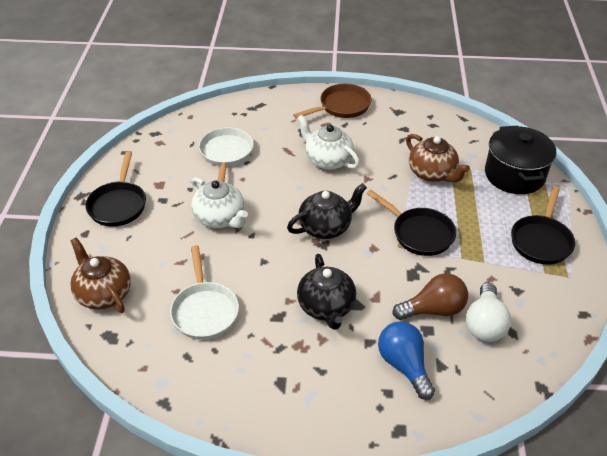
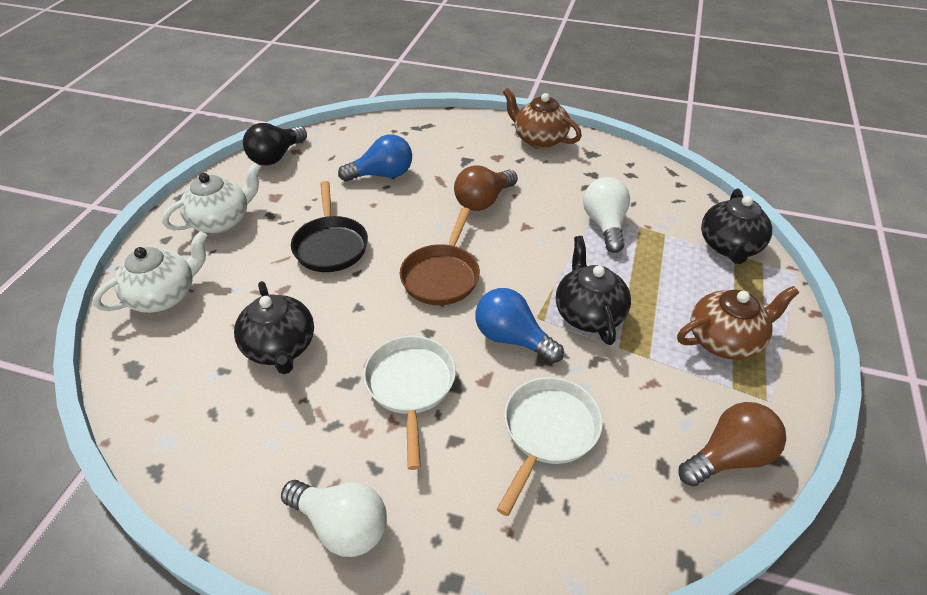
black light bulb: none = 0 -> [243,123,307,165] = 1
black pan: [85,152,146,227] [366,190,456,256] [511,186,575,265] = 3 -> [291,181,368,272] = 1
black pot: [485,126,556,194] = 1 -> none = 0
black teapot: [287,183,367,239] [297,254,356,330] = 2 -> [234,281,314,374] [556,236,631,345] [701,188,772,264] = 3
blue light bulb: [378,321,435,400] = 1 -> [338,134,412,182] [475,288,564,363] = 2
brown light bulb: [393,273,468,320] = 1 -> [454,165,518,211] [679,402,786,487] = 2
white light bulb: [466,283,511,342] = 1 -> [281,480,387,557] [583,177,630,253] = 2

